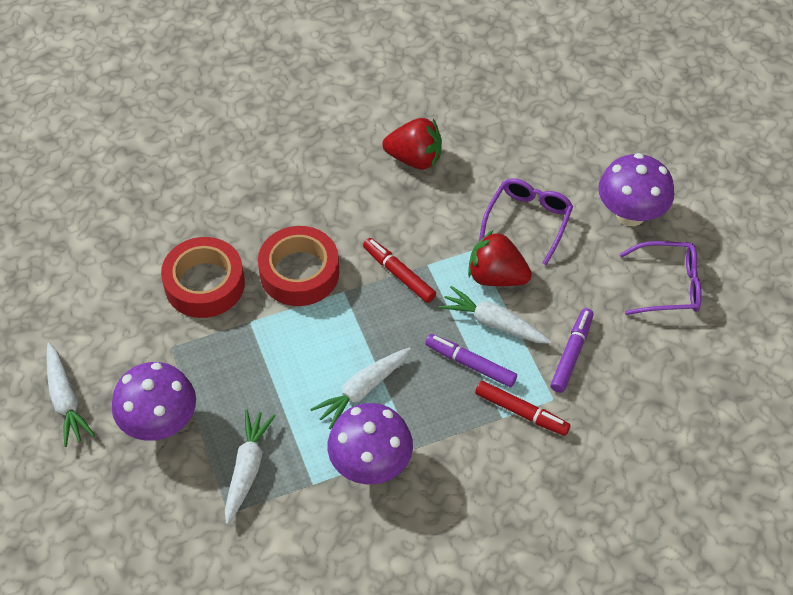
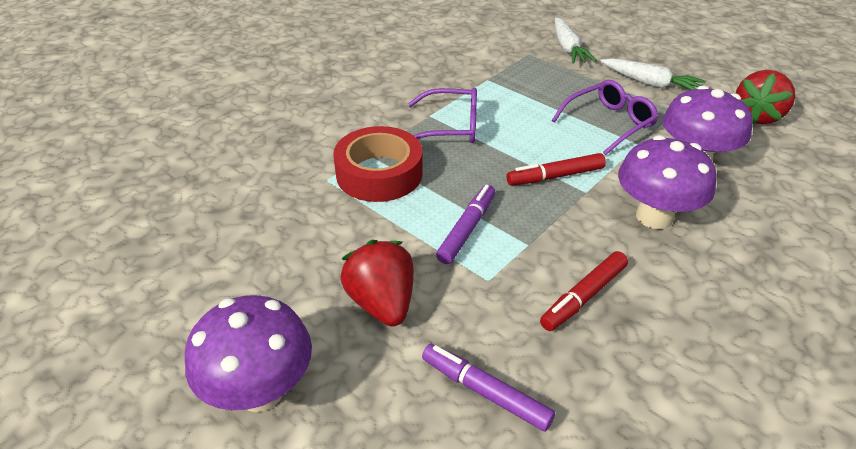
red tape: [161,237,245,318] [258,226,339,306] = 2 -> [333,126,423,202] = 1
white carrot: [46,343,95,447] [225,409,276,525] [310,347,411,430] [439,286,552,344] = 4 -> [555,17,597,64] [600,58,706,90] = 2

